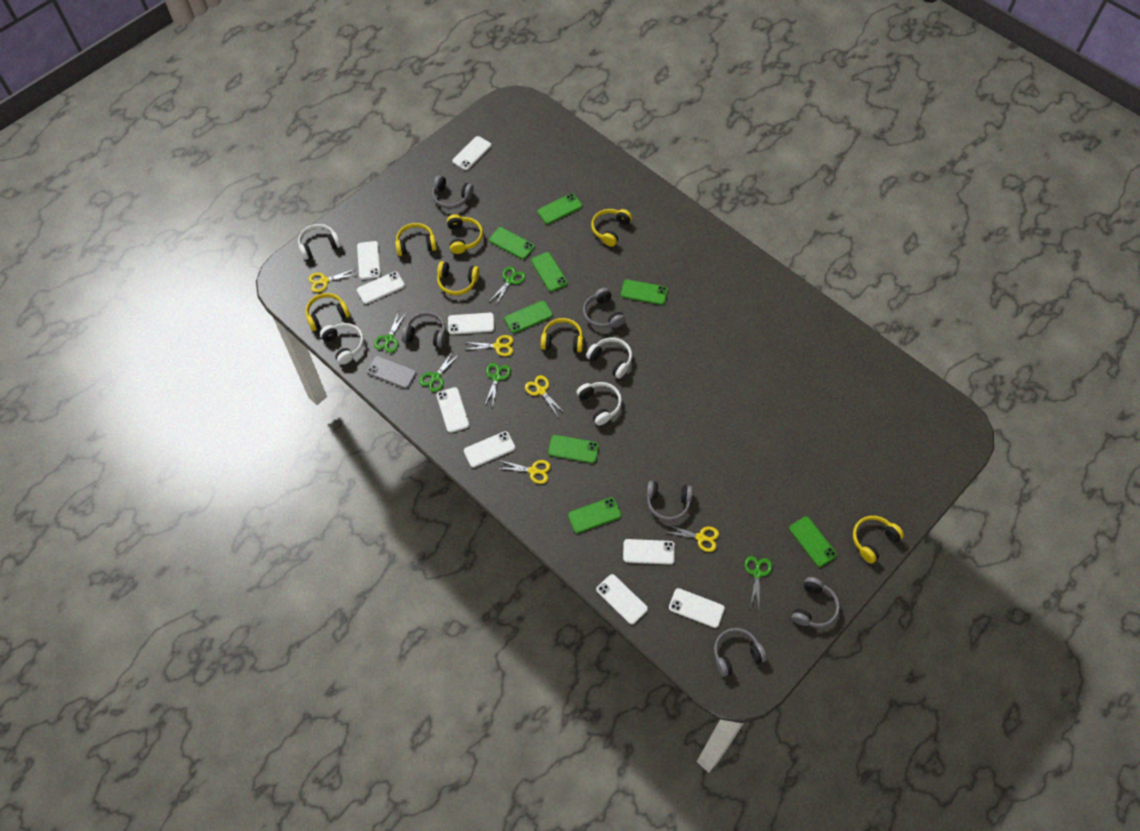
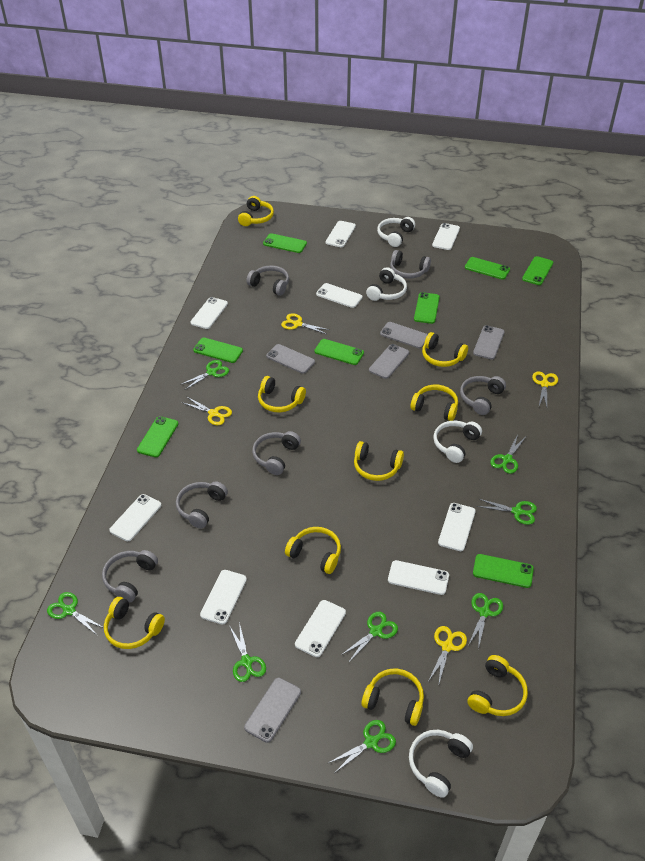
green scissors: [374,311,406,353] [419,351,458,392] [485,363,511,405] [489,267,526,304] [745,556,772,608] = 5 -> [47,592,104,636] [180,360,229,390] [229,622,266,682] [328,720,396,772] [341,612,398,663] [468,593,503,649] [477,499,537,525] [490,434,526,474] = 8
grey phone: [367,356,416,389] = 1 -> [244,678,301,743] [266,344,315,374] [369,344,409,379] [380,322,428,348] [473,325,505,359] = 5
yellow headphones: [306,293,350,331] [395,223,437,256] [437,261,479,295] [447,214,483,254] [541,318,583,352] [591,209,632,247] [853,516,904,563] = 7 -> [104,597,165,649] [238,196,274,226] [258,376,306,412] [285,527,341,574] [354,441,404,481] [361,669,424,726] [410,385,458,421] [422,332,468,367] [468,655,528,716] = 9
yellow scissors: [308,269,357,292] [464,335,513,356] [498,460,551,484] [525,375,565,416] [664,524,719,552] = 5 -> [182,397,232,425] [281,313,330,334] [429,626,467,683] [532,371,558,407] = 4

